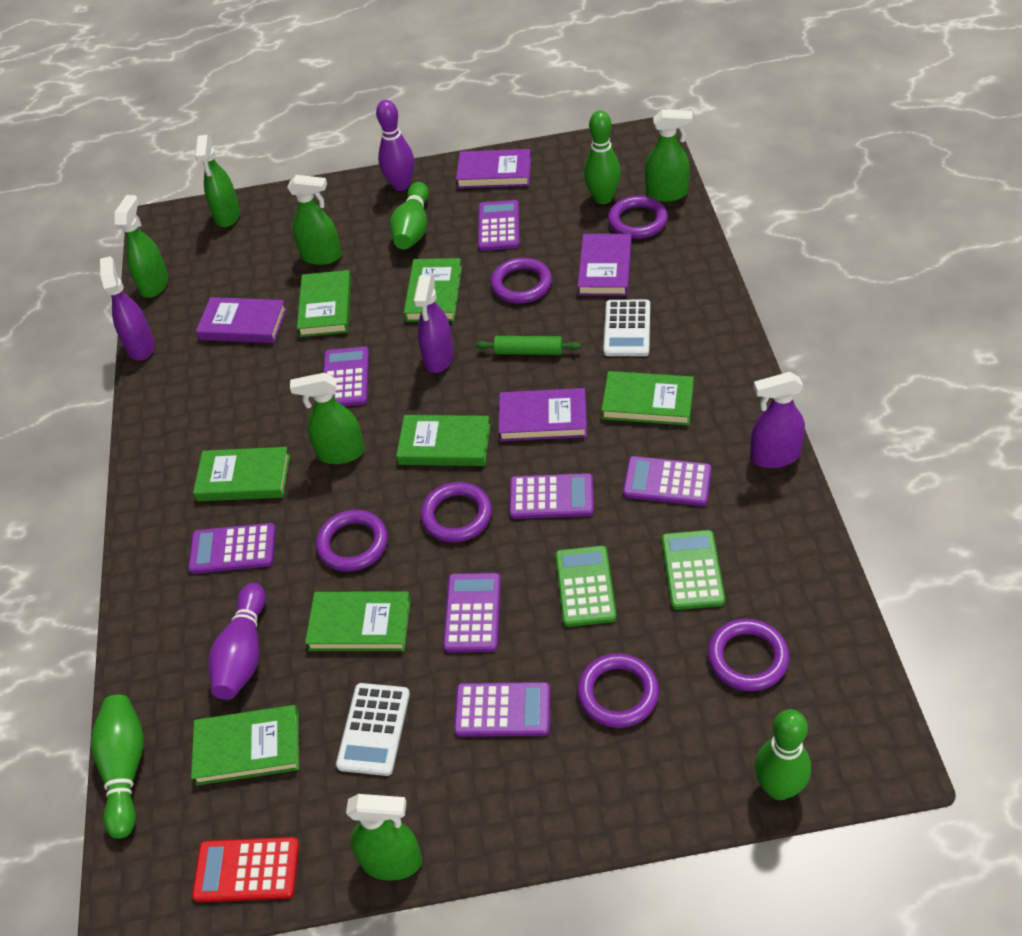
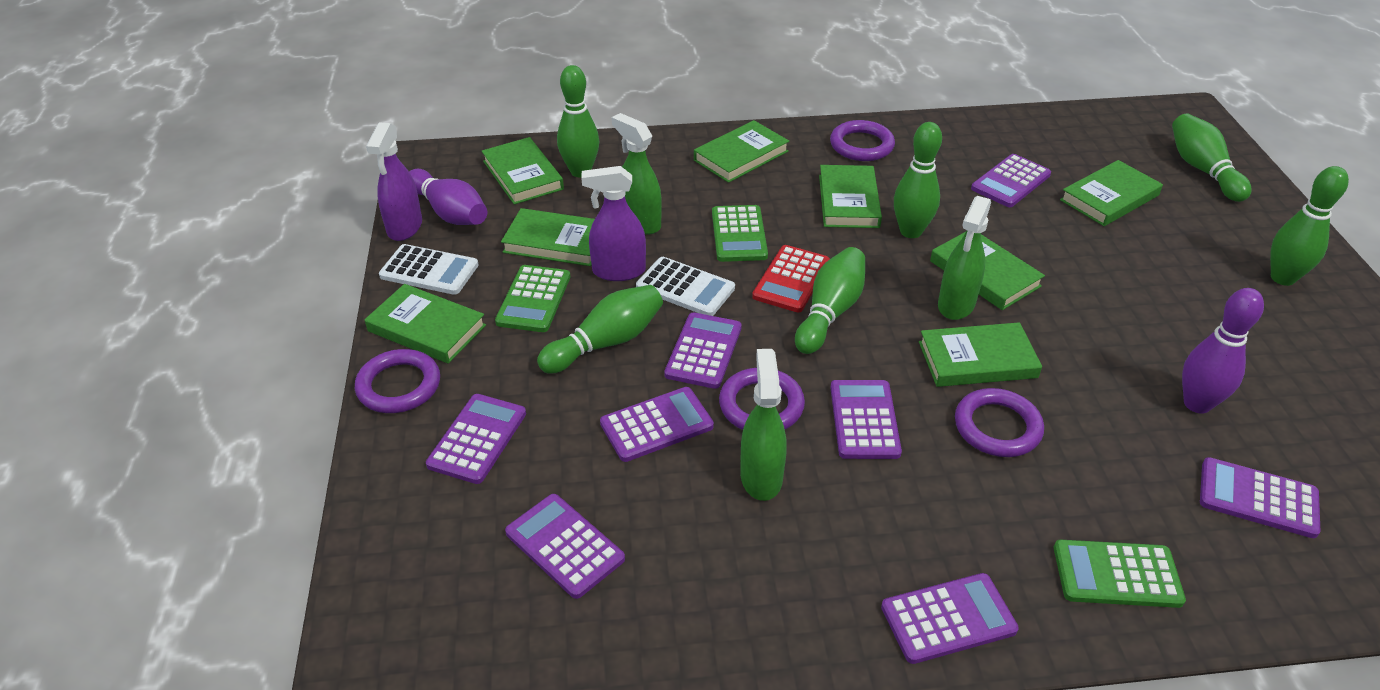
green book: [191,705,299,785] [193,447,290,501] [297,270,351,337] [305,591,411,651] [396,415,490,466] [404,258,462,322] [601,371,694,426] = 7 -> [365,284,486,364] [482,137,564,205] [501,208,595,266] [694,120,789,183] [819,165,882,228] [919,322,1042,387] [930,232,1045,310] [1060,160,1163,226] = 8
green bowling pin: [91,695,144,839] [390,182,429,250] [584,110,621,204] [755,709,811,800] = 4 -> [537,285,663,374] [557,65,599,177] [795,247,865,354] [894,122,942,238] [1172,113,1252,202] [1270,166,1349,286] = 6
green calculator: [555,546,617,627] [662,530,725,610] = 2 -> [495,265,570,332] [712,205,768,262] [1054,540,1186,608] = 3
green rolling pin: [476,336,581,355] = 1 -> none = 0
green spray bottle: [115,195,169,298] [195,135,240,227] [287,175,342,265] [290,373,365,464] [346,794,422,881] [645,109,693,202] = 6 -> [612,113,662,235] [740,349,787,501] [938,196,991,320] = 3
purple book: [196,297,287,343] [456,149,531,188] [499,388,587,441] [577,234,632,296] = 4 -> none = 0
purple calculator: [188,523,276,574] [323,346,369,406] [443,573,501,652] [454,682,550,737] [478,200,520,251] [509,473,594,519] [623,456,712,506] = 7 -> [426,394,526,484] [505,494,625,599] [600,387,714,462] [664,312,742,389] [830,380,902,459] [881,573,1019,664] [971,154,1051,207] [1200,457,1321,538] = 8
purple ring: [316,510,388,572] [420,482,492,543] [490,258,552,304] [577,653,659,728] [608,196,668,239] [707,619,789,691] = 6 -> [355,349,440,413] [719,368,805,430] [830,120,895,161] [955,388,1044,457] = 4
purple spray bottle: [100,256,155,361] [414,275,454,373] [750,372,805,468] = 3 -> [366,122,422,241] [581,166,646,281] = 2

